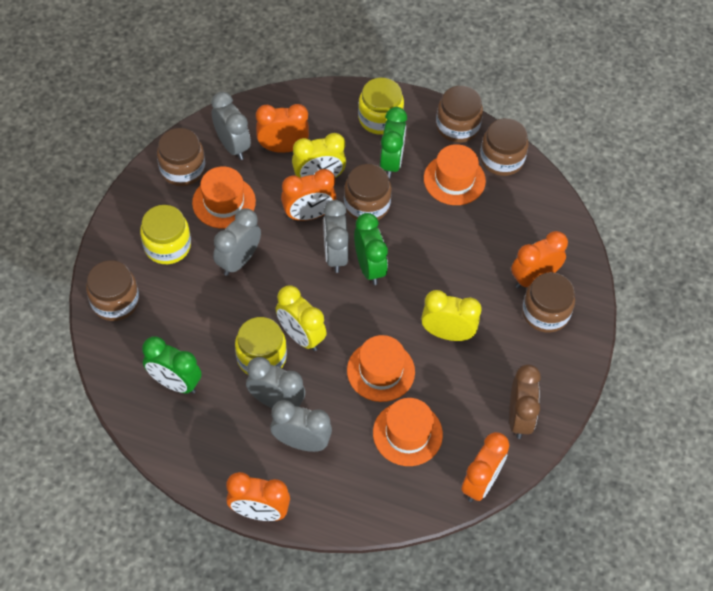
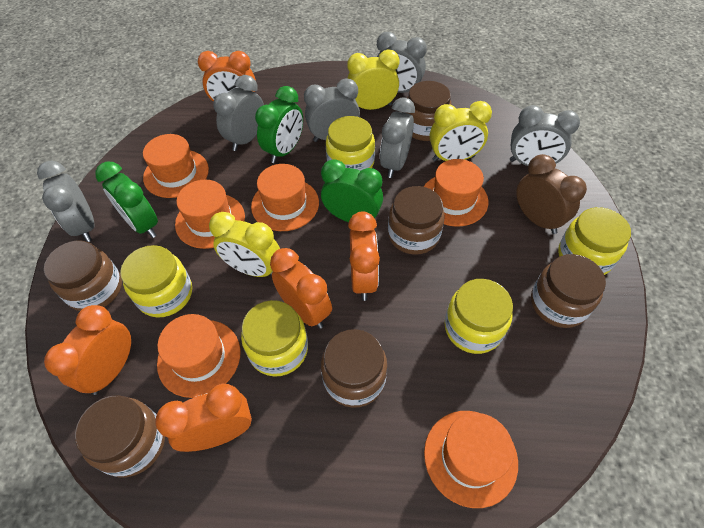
grey clock: [211,92,251,160] [213,209,261,276] [246,357,305,408] [270,400,332,452] [323,200,349,273] = 5 -> [37,161,94,242] [213,75,264,151] [304,78,360,142] [377,32,427,93] [380,98,415,178] [510,105,580,166] = 6
orange hat: [192,166,256,229] [347,335,415,402] [373,398,443,466] [424,144,486,205] = 4 -> [143,134,209,198] [157,314,241,398] [175,180,245,249] [251,164,319,231] [423,159,488,227] [424,411,518,508] = 6
yellow jar: [140,205,191,264] [235,317,287,375] [358,78,404,135] = 3 -> [120,245,192,317] [241,300,308,377] [326,116,375,171] [445,279,513,354] [558,207,631,275] = 5

